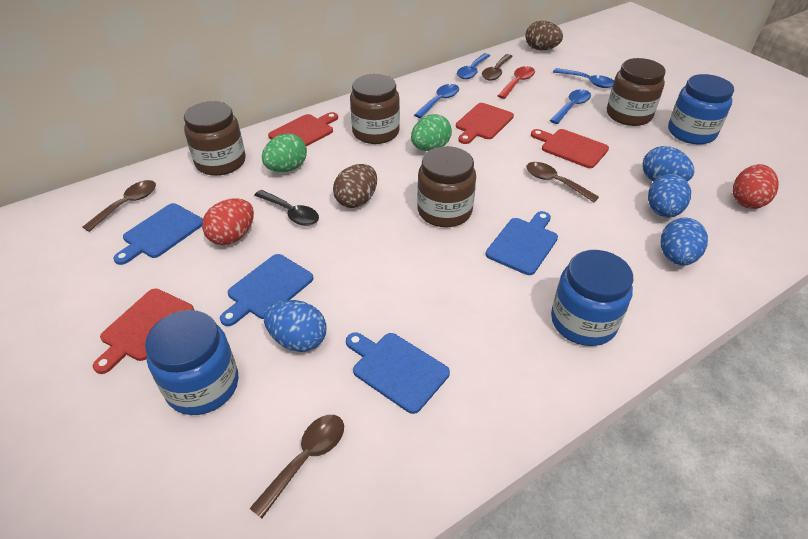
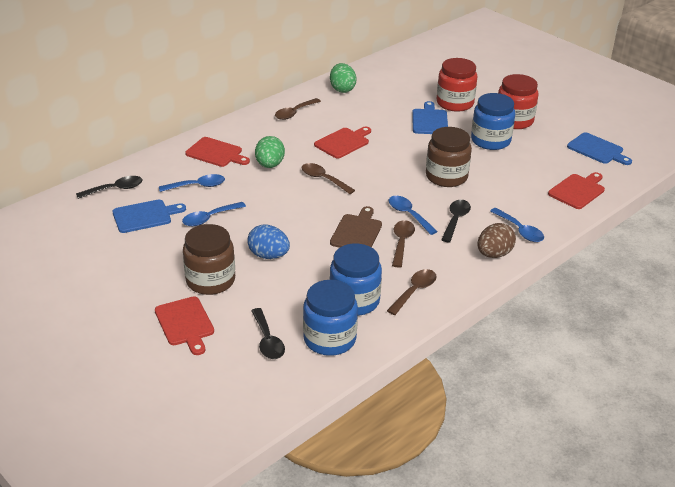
black spoon: [254,190,319,226] = 1 -> [76,176,143,199] [251,308,285,359] [441,200,471,243] = 3
blue cutting board: [113,203,203,265] [220,254,313,326] [346,332,450,414] [486,211,558,275] = 4 -> [112,200,186,233] [412,101,448,134] [567,133,632,165] = 3
blue egg: [264,300,326,352] [642,146,694,182] [648,174,691,218] [661,217,708,266] = 4 -> [247,225,290,259] = 1
brown cutting board: none = 0 -> [330,206,382,248] = 1
brown egg: [333,164,377,208] [525,20,563,50] = 2 -> [477,223,516,258] = 1
brown jar: [184,101,246,176] [350,74,400,144] [417,146,476,227] [607,58,666,126] = 4 -> [183,224,235,295] [426,127,472,187] = 2
red egg: [202,198,254,245] [733,164,779,209] = 2 -> none = 0
red jar: none = 0 -> [437,58,477,112] [498,74,539,129] = 2
red spoon: [497,66,535,99] = 1 -> none = 0

